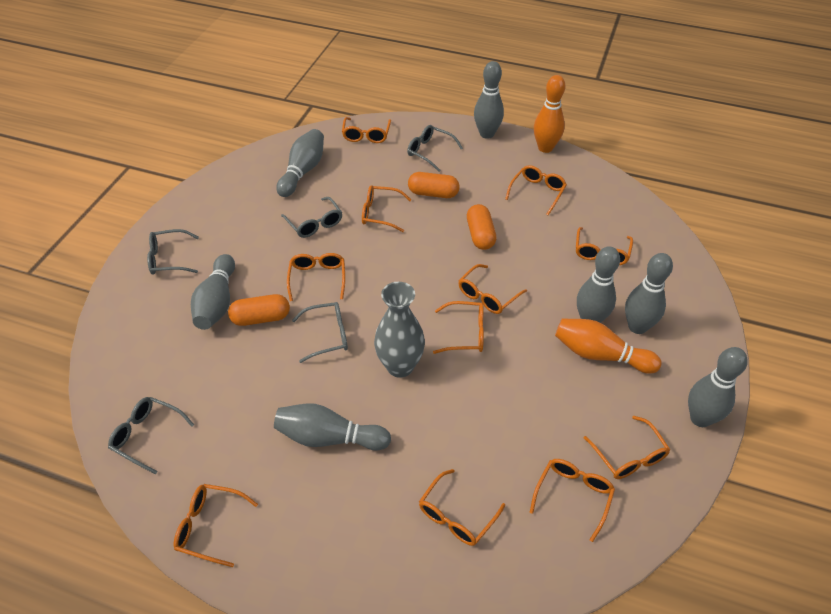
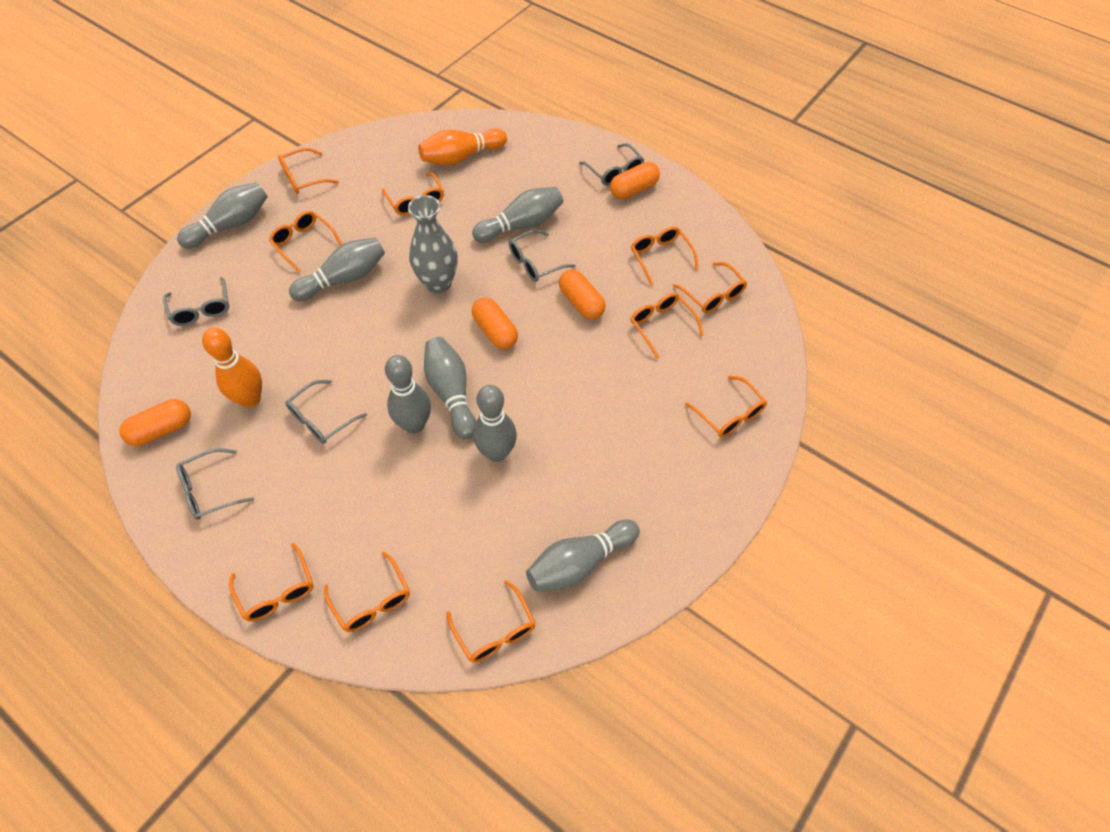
orange capsule: [228,294,290,326] [408,172,460,198] [467,204,497,250] = 3 -> [120,399,191,446] [472,298,518,349] [559,270,606,319] [610,162,660,199] = 4
orange glasses: [174,484,258,567] [287,253,345,301] [342,117,391,143] [362,185,411,232] [419,469,505,546] [433,301,484,354] [458,264,527,314] [505,165,567,215] [530,459,615,542] [576,227,633,265] [584,416,670,479] = 11 -> [229,543,314,622] [269,211,342,273] [278,148,339,194] [324,551,410,632] [382,173,444,215] [446,580,536,663] [631,226,699,286] [631,293,704,359] [673,262,747,313] [685,376,767,437] = 10

